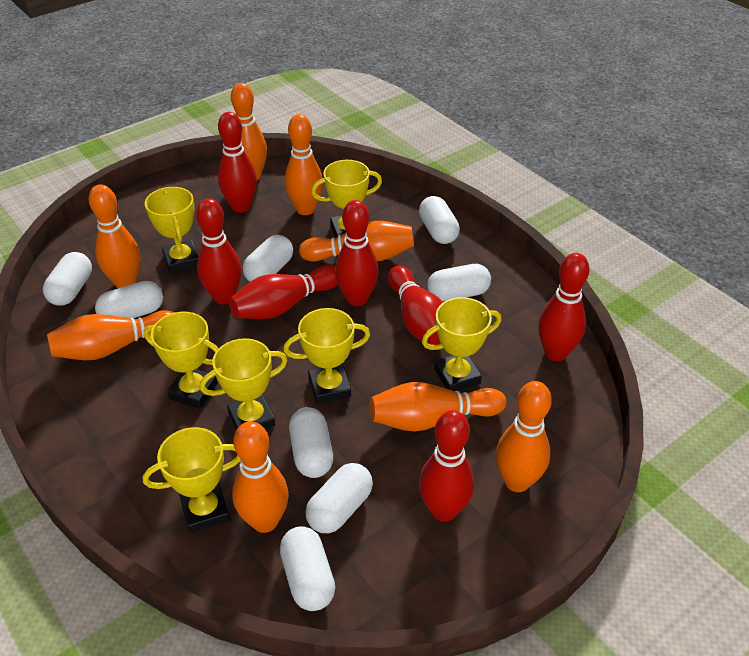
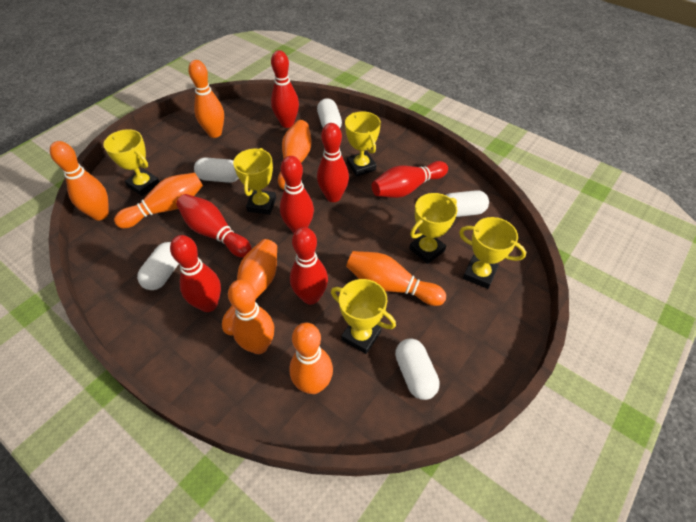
white capsule: [43,252,92,306] [95,281,163,318] [243,235,293,282] [280,526,336,611] [289,407,333,478] [305,463,373,533] [419,196,460,244] [427,264,491,302] = 8 -> [137,242,179,290] [194,157,239,183] [317,98,342,128] [395,338,439,400] [446,190,489,217] = 5
yellow trophy: [143,427,241,533] [144,312,219,409] [145,187,198,273] [200,338,287,430] [283,308,370,404] [311,160,382,238] [422,297,501,391] = 7 -> [103,129,159,196] [233,148,276,215] [331,279,396,354] [345,111,381,176] [409,193,457,264] [459,217,526,289] = 6

